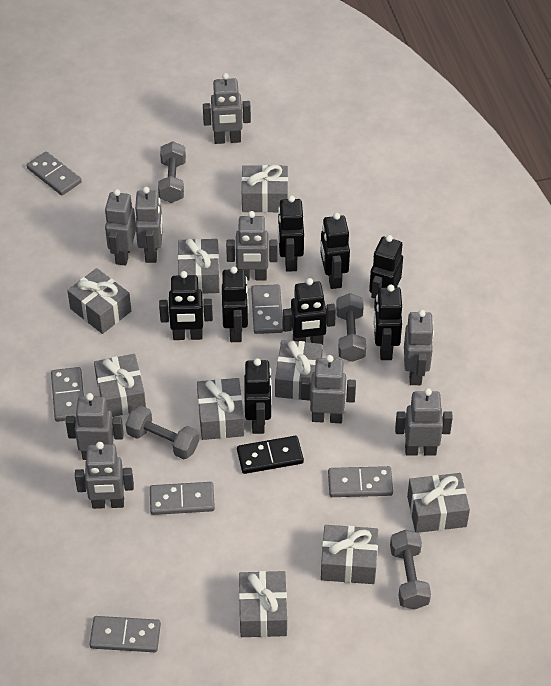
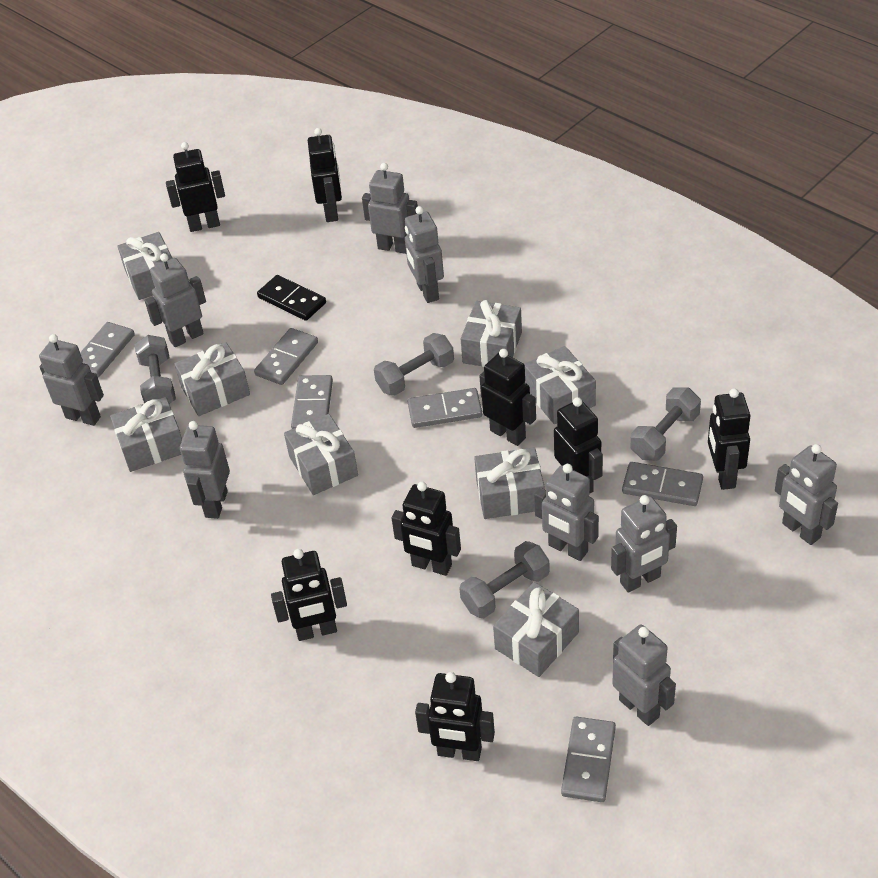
grey gift: [67,268,131,334] [94,354,146,417] [178,238,220,294] [197,378,244,440] [239,571,287,637] [241,165,288,213] [275,340,323,401] [321,525,378,584] [407,473,470,533] = 9 -> [110,397,182,472] [117,232,172,300] [174,342,250,416] [284,414,358,495] [460,300,522,367] [474,447,544,519] [493,582,579,677] [524,346,596,424] = 8

